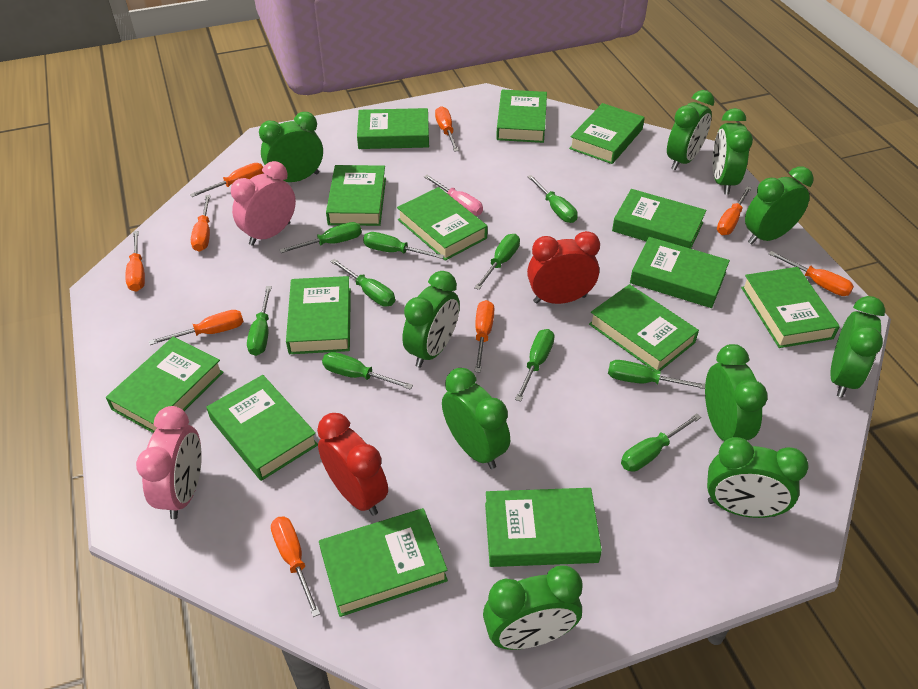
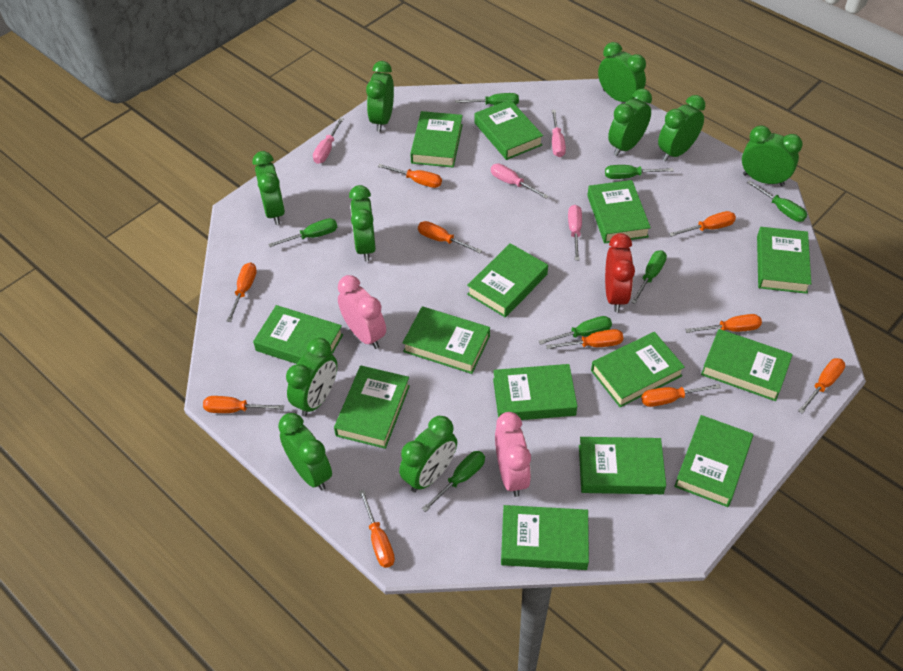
green screwdriver: [247,286,272,356] [280,222,362,253] [322,352,413,390] [330,259,395,307] [363,232,445,259] [474,234,520,290] [515,329,555,402] [527,175,578,223] [608,360,705,389] [621,413,701,472] = 10 -> [268,218,337,247] [422,451,485,512] [455,93,519,105] [539,316,612,345] [605,165,674,179] [631,250,667,304] [747,180,807,222] = 7
orange screwdriver: [125,231,145,292] [149,310,243,345] [190,163,264,197] [191,195,211,252] [271,516,320,617] [435,106,459,152] [475,300,494,373] [717,186,752,235] [769,251,854,296] = 9 -> [203,396,284,413] [226,262,257,322] [359,490,395,568] [378,164,442,188] [418,221,482,253] [546,329,623,349] [641,384,721,407] [669,211,736,237] [685,314,762,333] [798,358,845,414] = 10
pink screwdriver: [424,175,483,216] = 1 -> [313,118,344,164] [491,164,549,199] [552,110,566,157] [568,205,582,260] = 4
red clock: [317,413,388,516] [527,231,600,304] = 2 -> [605,233,635,312] = 1

